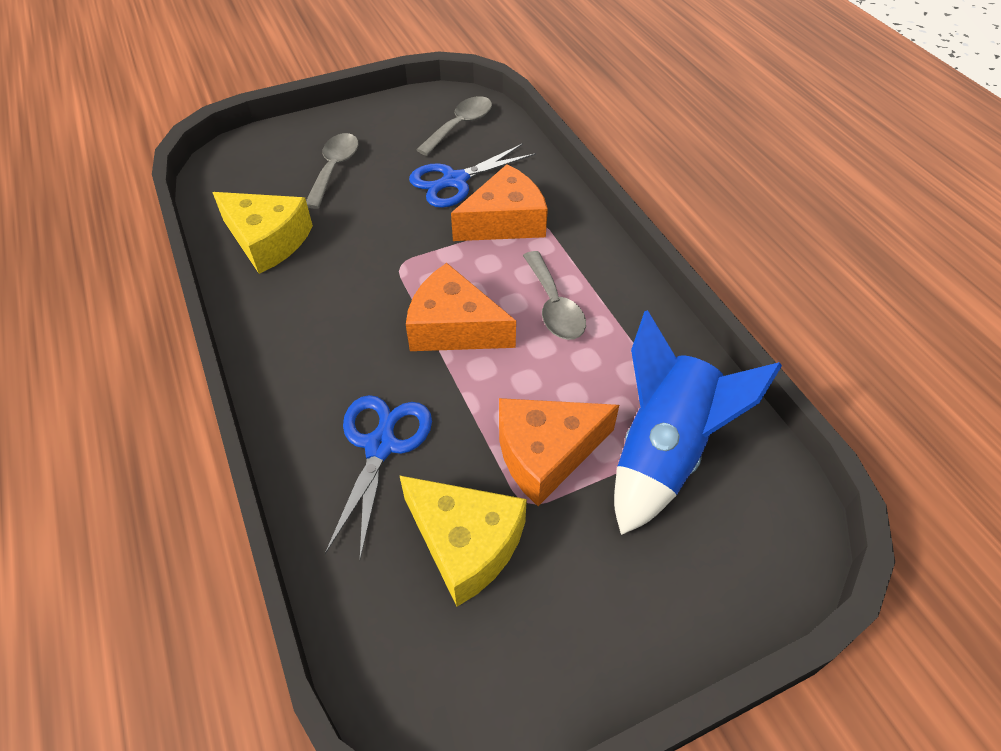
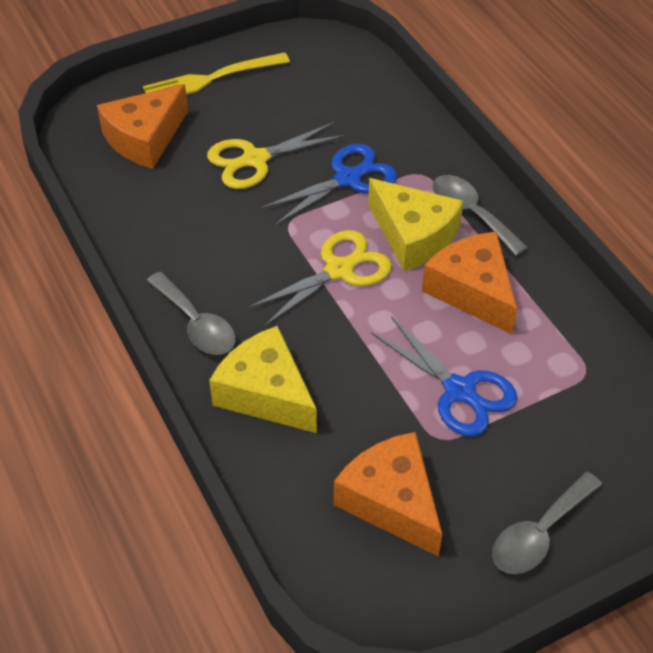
blue rocket: [614,310,782,535] = 1 -> none = 0
yellow fork: none = 0 -> [143,52,290,95] = 1
yellow scissors: none = 0 -> [207,122,346,189] [247,230,392,327] = 2

